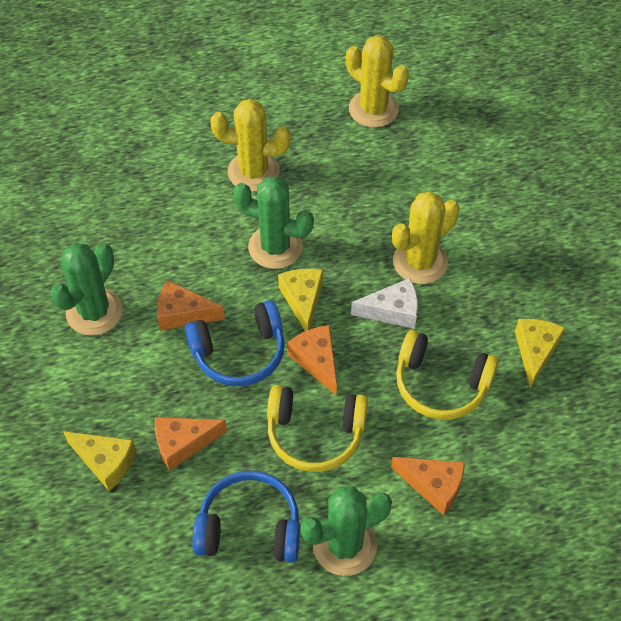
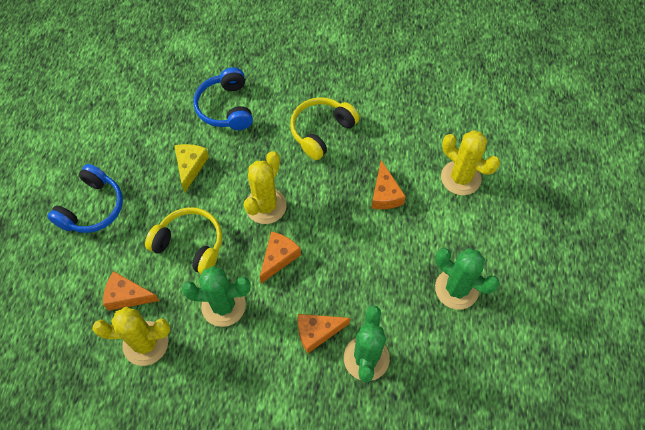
white cheese: [351,278,418,329] = 1 -> none = 0
yellow cheese: [63,431,136,491] [278,269,323,331] [515,319,565,389] = 3 -> [174,144,209,192] = 1

